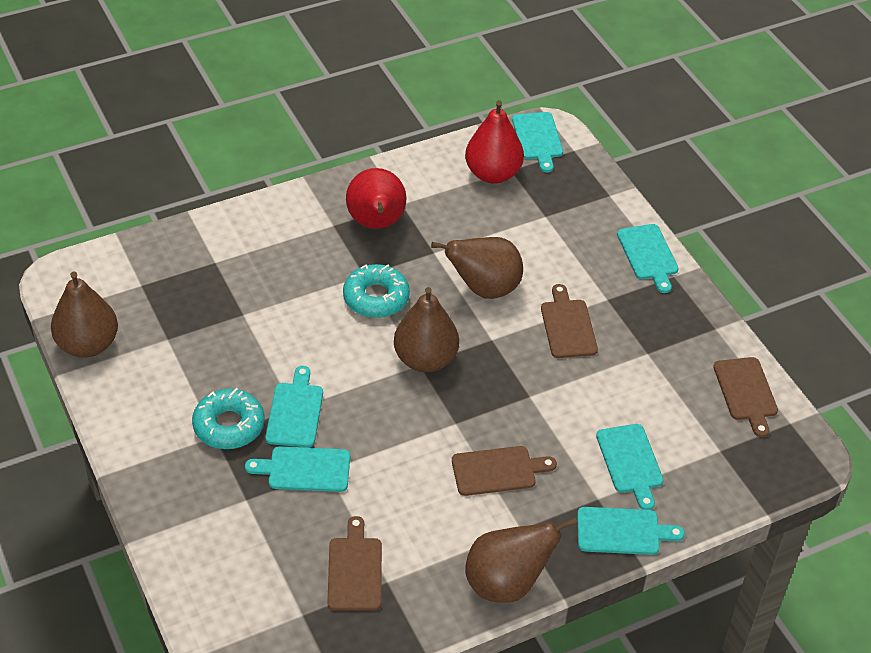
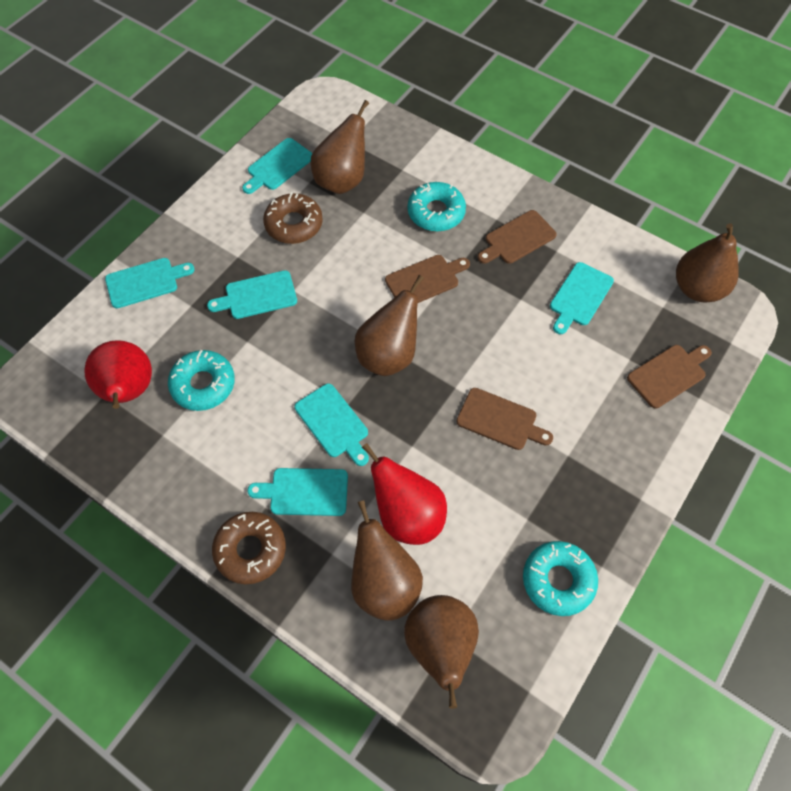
brown donut: none = 0 -> [212,512,286,584] [263,192,323,244] = 2
brown pear: [51,271,118,358] [394,287,459,372] [431,237,523,299] [465,517,578,603] = 4 -> [311,100,369,194] [351,500,423,621] [355,275,424,376] [404,595,479,709] [676,223,739,303] = 5
turquoise donut: [192,388,264,449] [343,264,410,318] = 2 -> [168,350,235,411] [408,182,466,232] [523,541,598,616] = 3

